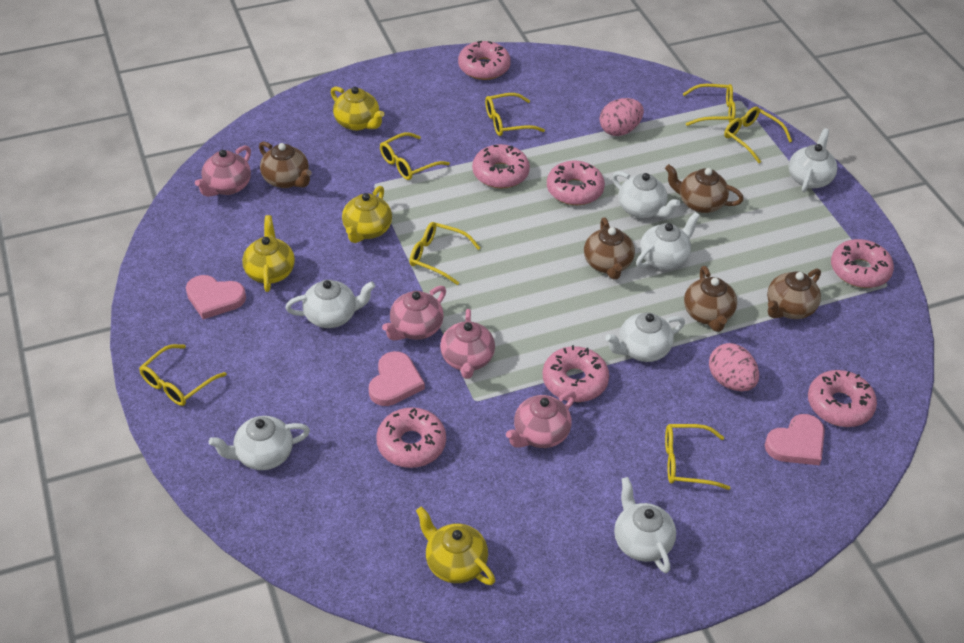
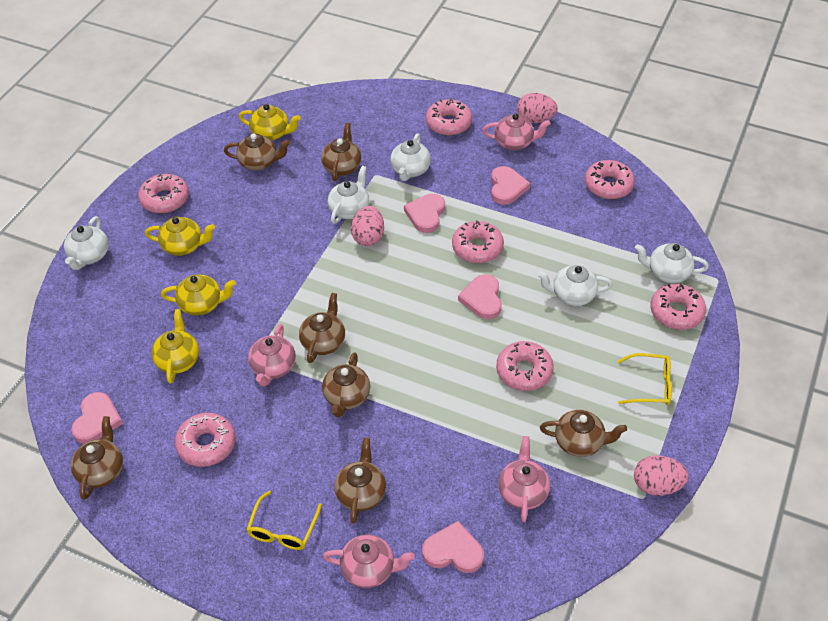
brown teapot: [259,141,312,188] [584,217,635,279] [665,164,744,213] [684,266,737,332] [767,268,821,319] = 5 -> [71,416,123,500] [224,133,290,171] [299,293,345,363] [321,123,361,181] [322,352,370,417] [334,438,386,524] [540,410,627,457] = 7
pink egg: [600,98,644,136] [709,343,759,391] = 2 -> [351,206,384,246] [517,93,558,123] [634,456,689,496] = 3
pink heart: [186,275,246,319] [369,351,425,406] [765,414,825,465] = 3 -> [71,392,123,444] [404,194,445,233] [422,521,484,573] [458,274,502,319] [491,166,530,205] = 5
white teapot: [209,416,310,470] [285,280,375,328] [605,313,685,362] [612,171,680,218] [614,477,676,573] [636,212,700,270] [789,128,837,192] = 7 -> [64,216,109,270] [328,166,369,224] [390,134,431,181] [537,265,613,306] [635,243,709,283] = 5
yellow glasses: [139,344,227,406] [380,132,450,180] [410,222,480,285] [485,93,545,136] [665,424,730,490] [683,84,736,126] [724,107,792,163] = 7 -> [246,491,322,550] [618,353,672,405] = 2

